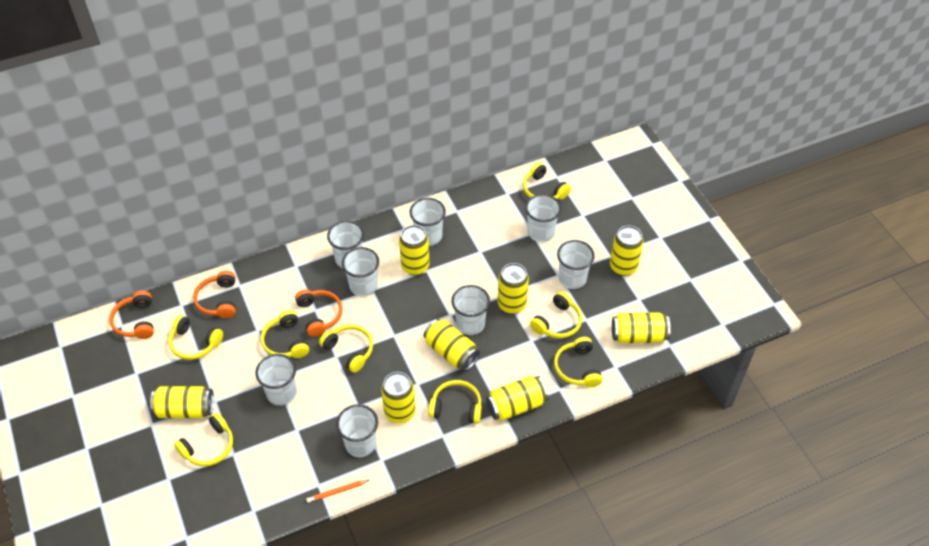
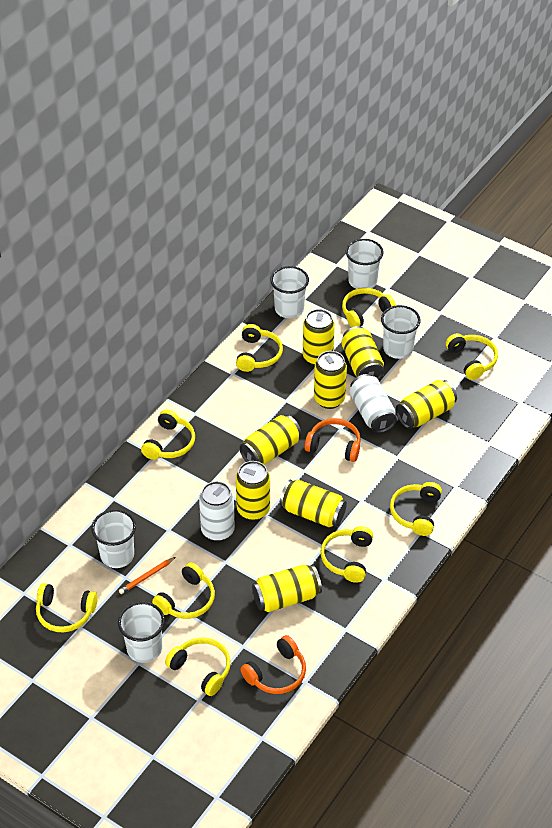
orange headphones: [109,291,154,339] [193,271,236,318] [295,289,343,337] = 3 -> [240,635,306,694] [304,418,361,462] = 2
white can: none = 0 -> [199,481,235,541] [350,374,397,433] = 2
white cup: [255,354,297,406] [327,221,364,268] [336,404,378,457] [342,247,379,296] [409,198,446,246] [451,285,490,335] [525,194,561,242] [557,240,595,289] = 8 -> [91,509,136,568] [118,602,165,663] [270,266,309,318] [346,239,384,289] [381,305,421,359] = 5
yellow headphones: [168,315,223,360] [174,413,233,467] [260,310,309,358] [319,324,373,373] [428,380,482,424] [523,163,571,200] [530,291,582,338] [554,337,603,388] = 8 -> [36,583,98,632] [141,410,195,460] [152,562,215,619] [165,638,231,696] [236,324,283,372] [320,526,373,583] [342,288,396,327] [390,482,442,536] [446,333,498,380] = 9

